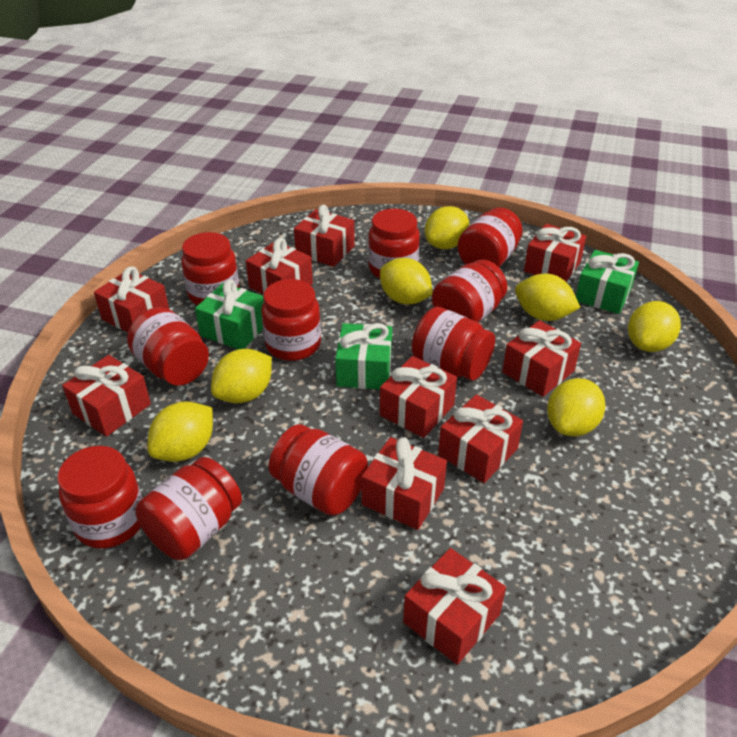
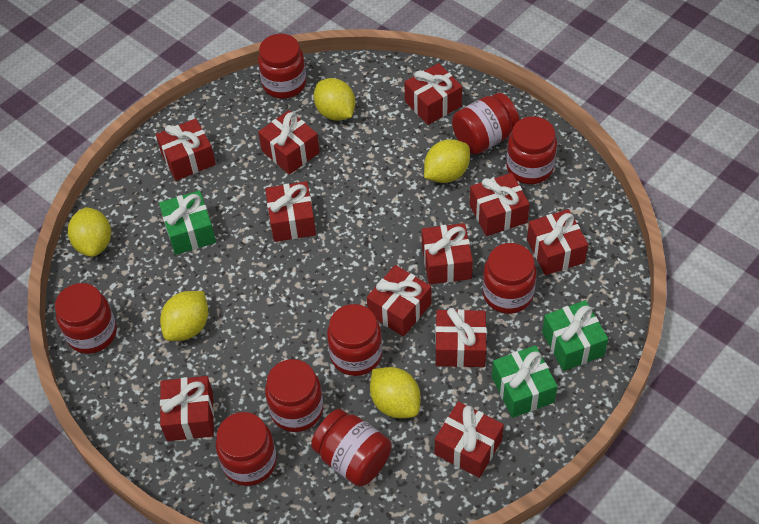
red gift: [62,355,151,437] [94,266,169,333] [246,238,313,295] [294,205,355,267] [361,437,447,530] [380,356,457,438] [403,548,506,665] [438,394,523,483] [502,320,581,397] [524,224,586,282] = 10 -> [156,118,216,181] [160,376,214,441] [258,110,320,175] [265,181,316,242] [367,265,431,337] [404,63,462,125] [422,223,473,284] [435,308,487,367] [435,401,504,478] [470,173,530,236] [527,209,588,275] = 11
red jar: [57,446,142,548] [127,307,209,386] [135,457,242,560] [181,232,239,305] [261,279,321,361] [269,424,368,516] [368,209,420,278] [411,307,495,381] [432,259,507,323] [457,207,523,267] = 10 -> [55,283,117,354] [216,412,277,486] [258,34,306,99] [265,359,323,432] [311,409,392,486] [327,304,382,376] [452,93,519,155] [483,243,537,314] [506,117,557,184] = 9
yellow lemon: [148,401,213,462] [211,349,272,403] [380,258,433,305] [425,206,469,249] [515,274,581,321] [547,378,605,436] [628,301,681,352] = 7 -> [68,207,111,257] [160,291,208,341] [313,78,355,121] [370,367,421,418] [424,139,470,183] = 5

